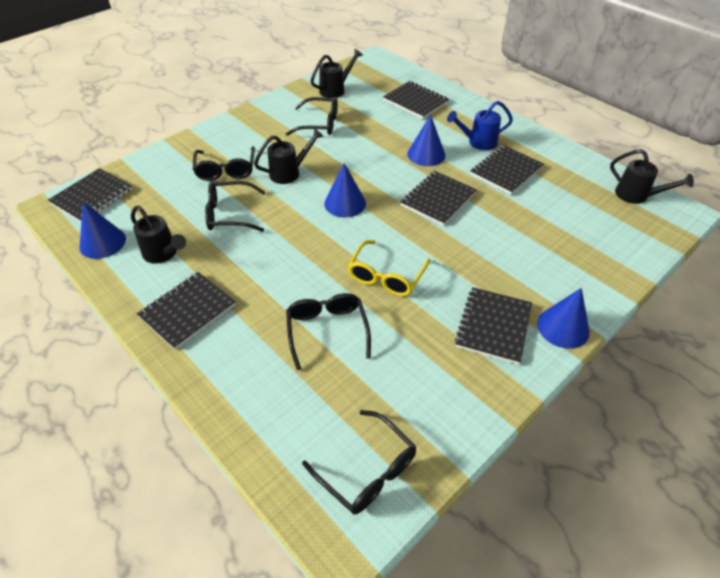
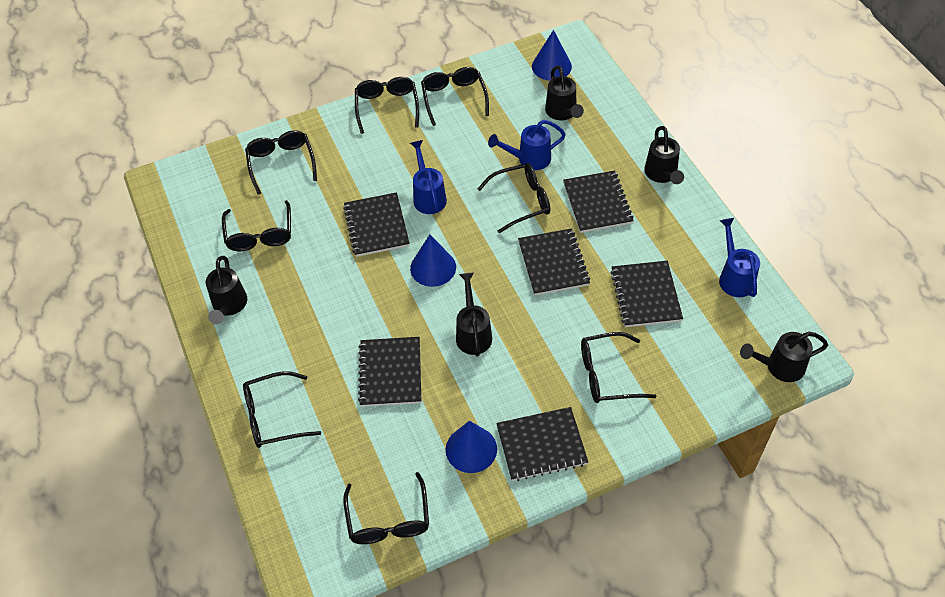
black glasses: [193,146,255,181] [205,181,266,232] [286,97,338,136] [286,293,371,370] [302,410,416,514] = 5 -> [222,200,291,252] [243,371,321,448] [245,130,317,195] [343,472,429,544] [355,77,419,134] [421,67,489,126] [477,163,550,233] [581,332,657,403] = 8
black watering can: [131,206,186,264] [254,128,324,184] [311,49,363,98] [610,149,694,204] = 4 -> [206,256,247,324] [456,273,492,357] [545,65,584,120] [644,126,684,184] [740,332,828,382] = 5
blue cone: [79,202,126,259] [324,163,366,217] [407,115,445,166] [537,288,590,349] = 4 -> [410,235,456,287] [446,421,497,473] [532,30,572,81] = 3
blue watering can: [447,101,513,150] = 1 -> [410,140,447,214] [488,120,566,170] [719,218,760,297] = 3
yellow glasses: [348,240,431,296] = 1 -> none = 0

